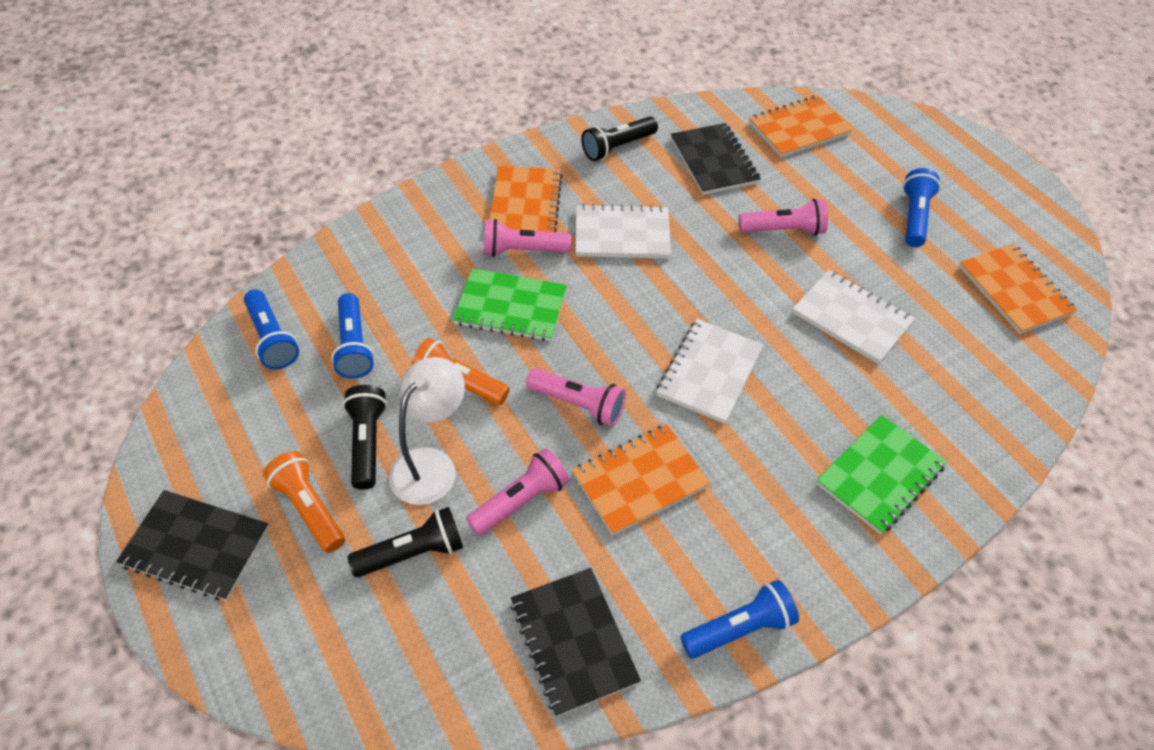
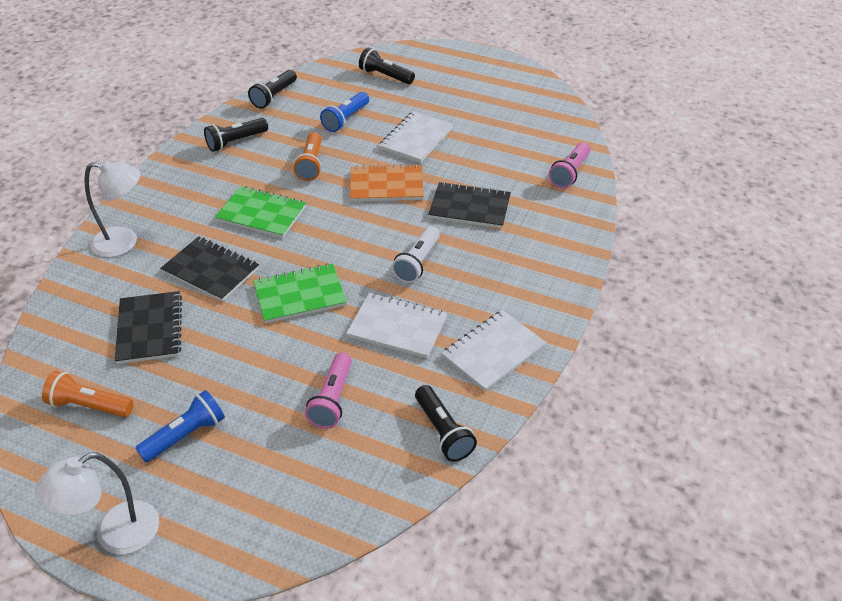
black flashlight: [343,385,387,490] [347,507,463,577] [581,116,658,161] = 3 -> [204,118,268,152] [248,70,297,109] [359,48,415,84] [415,385,477,462] = 4
blue flashlight: [244,289,299,369] [331,293,374,378] [681,580,799,658] [903,168,940,247] = 4 -> [136,390,225,462] [320,92,369,132] = 2
orange notebook: [489,166,562,232] [572,424,711,536] [749,96,853,158] [959,244,1077,334] = 4 -> [350,164,424,202] = 1
pink flashlight: [466,448,570,536] [483,219,571,257] [526,368,626,427] [739,199,828,236] = 4 -> [305,352,352,429] [549,142,590,188] = 2
white flashlight: none = 0 -> [391,226,440,283] = 1
white lamp: [389,357,465,505] = 1 -> [35,452,159,554] [84,159,140,257] = 2

